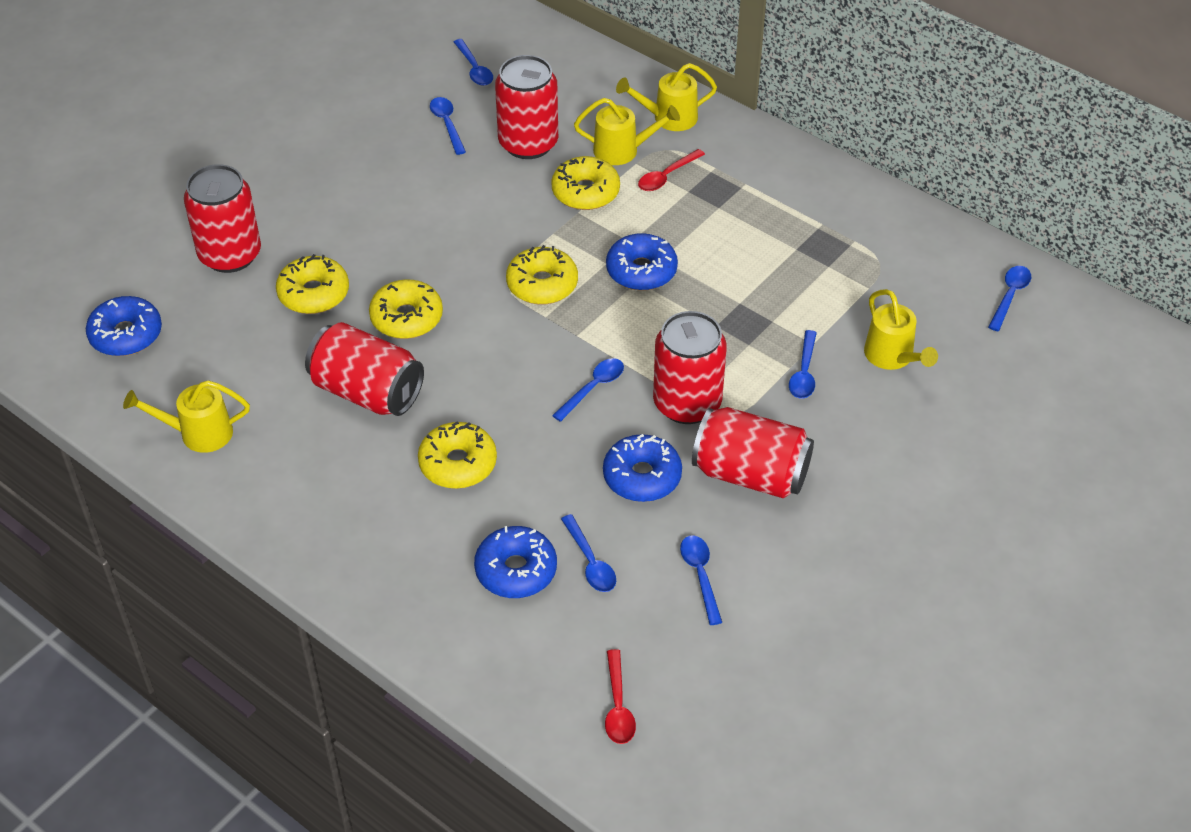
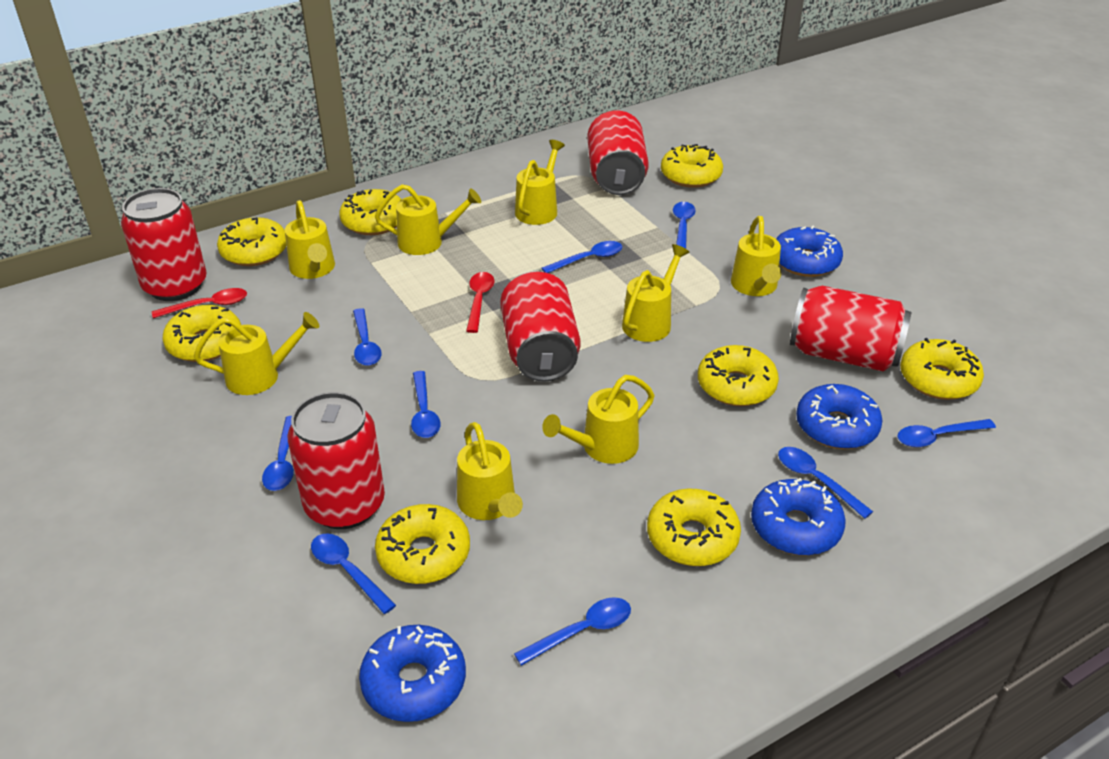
blue spoon: [430,97,466,155] [454,39,493,86] [552,358,624,422] [561,514,616,592] [680,536,722,625] [789,330,817,398] [988,266,1031,331] = 7 -> [262,416,294,491] [311,533,396,614] [353,308,381,366] [411,371,441,438] [514,597,631,666] [542,241,622,273] [673,202,696,249] [778,447,873,519] [897,419,996,447] = 9
yellow donut: [276,254,349,314] [369,279,443,339] [418,421,497,489] [506,245,578,304] [551,156,620,210] = 5 -> [162,305,241,362] [217,217,287,266] [339,189,402,235] [375,504,470,584] [647,489,741,566] [661,144,723,188] [698,345,779,406] [900,338,984,400] = 8
yellow watering can: [123,380,250,453] [574,98,680,165] [616,63,717,131] [864,289,938,370] = 4 -> [194,312,319,395] [285,200,335,279] [375,184,481,255] [457,422,523,520] [515,140,565,225] [542,375,655,464] [622,244,689,342] [731,216,781,296] = 8

